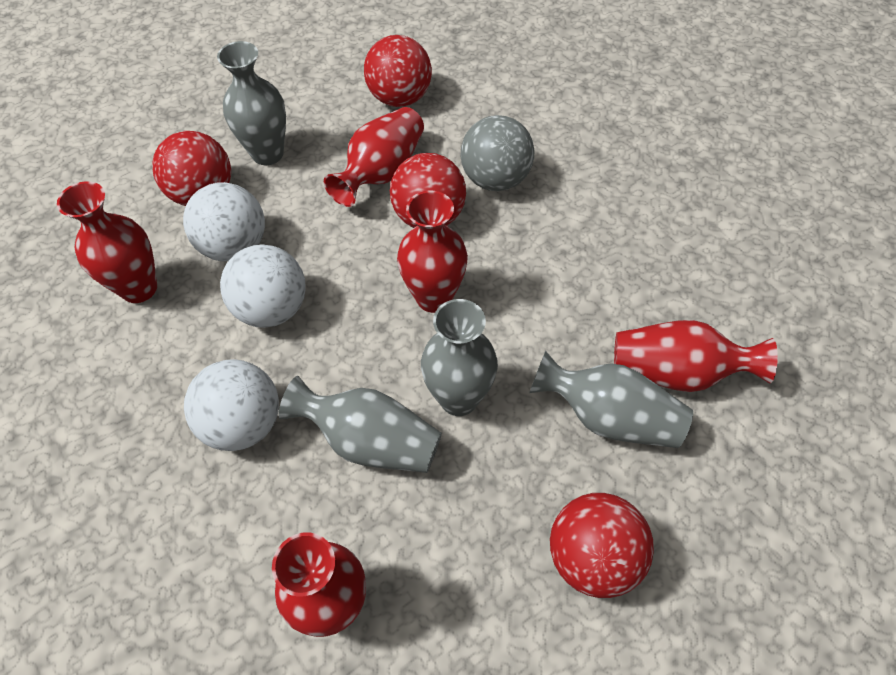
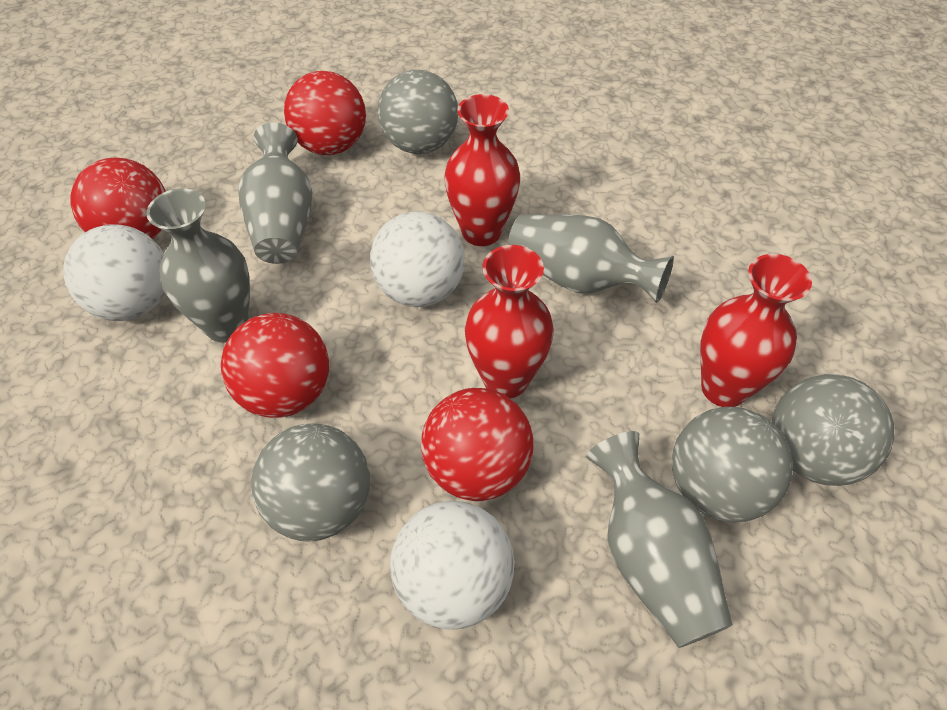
grey ball: [460,115,534,191] = 1 -> [251,424,370,541] [378,70,458,154] [672,407,793,523] [772,374,894,486] = 4
red vase: [57,181,157,303] [272,532,366,637] [324,107,424,207] [397,190,468,313] [614,320,778,392] = 5 -> [444,94,520,246] [465,245,554,399] [700,254,812,407] = 3

